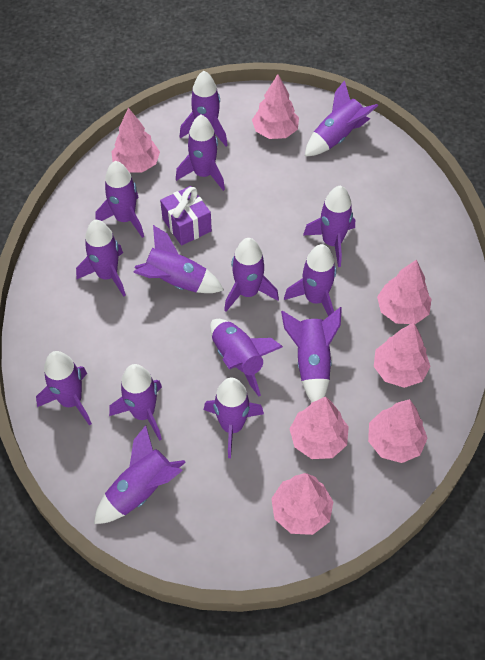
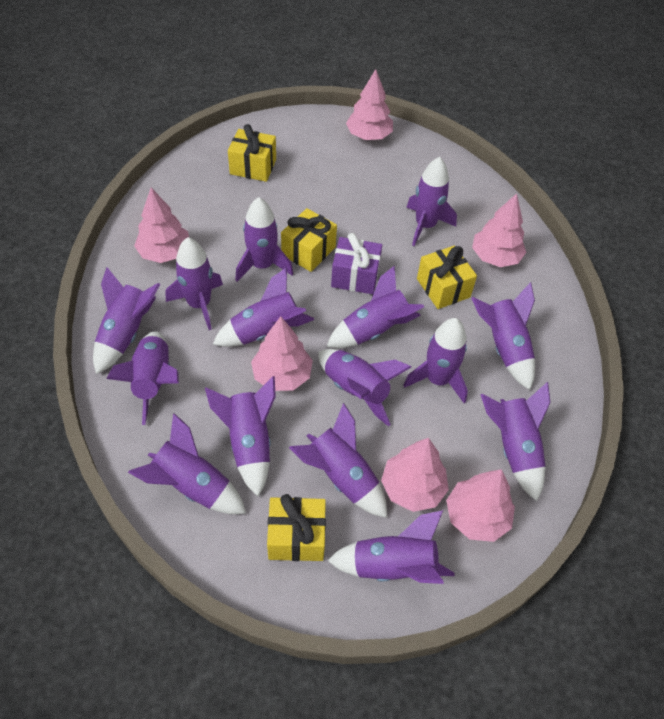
pink tree: [111,108,160,173] [252,74,299,139] [271,473,333,535] [290,397,349,459] [368,399,428,463] [374,323,431,388] [377,260,432,324] = 7 -> [134,187,189,263] [251,316,313,391] [346,69,393,140] [381,438,449,512] [446,469,515,542] [472,193,526,267] = 6
yellow gift: none = 0 -> [228,124,276,182] [267,494,326,561] [281,208,337,272] [417,246,477,309] = 4

